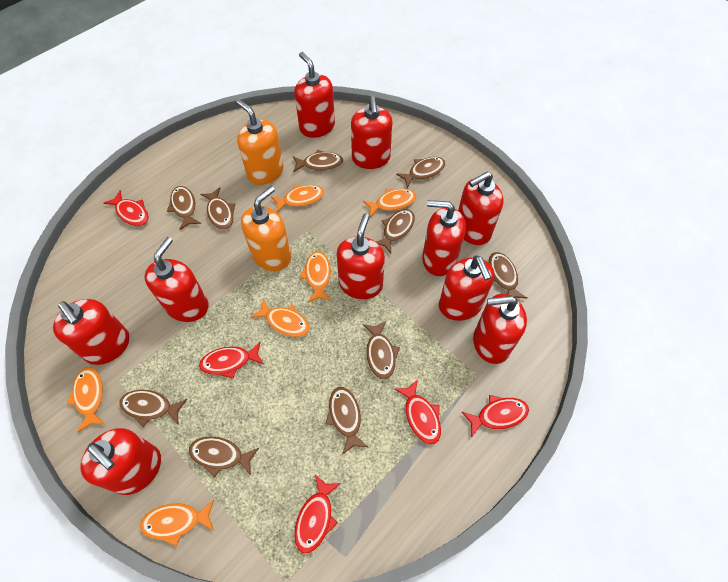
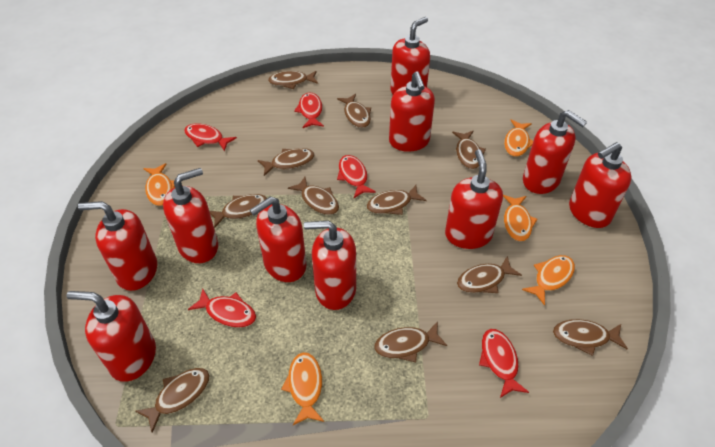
brown fish: [119,390,187,427] [167,186,201,230] [189,436,259,478] [200,187,235,230] [293,150,343,172] [326,387,368,455] [363,321,400,380] [376,209,415,253] [396,157,445,188] [488,252,527,299] = 10 -> [135,368,210,433] [209,194,267,228] [258,148,315,176] [268,71,318,89] [288,177,339,215] [337,94,371,128] [366,185,426,215] [374,321,447,362] [452,131,486,169] [457,256,522,293] [553,319,628,356] = 11
orange fish: [66,367,104,433] [140,500,214,546] [250,299,310,337] [271,185,324,212] [300,251,331,302] [363,189,416,217] = 6 -> [143,163,175,206] [281,352,324,425] [503,195,537,241] [504,119,533,157] [522,255,575,306] = 5
orange soap dispenser: [236,100,284,185] [241,186,291,271] = 2 -> none = 0

